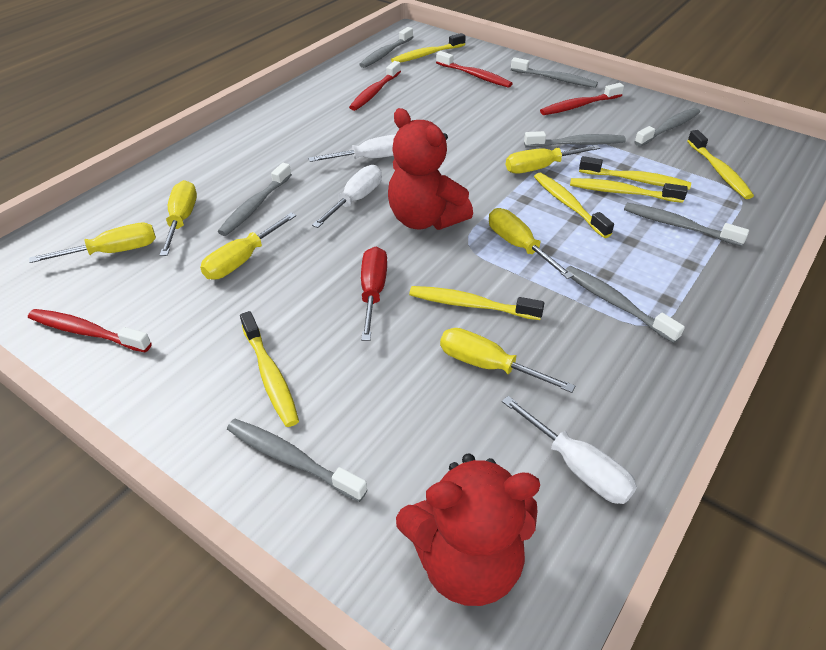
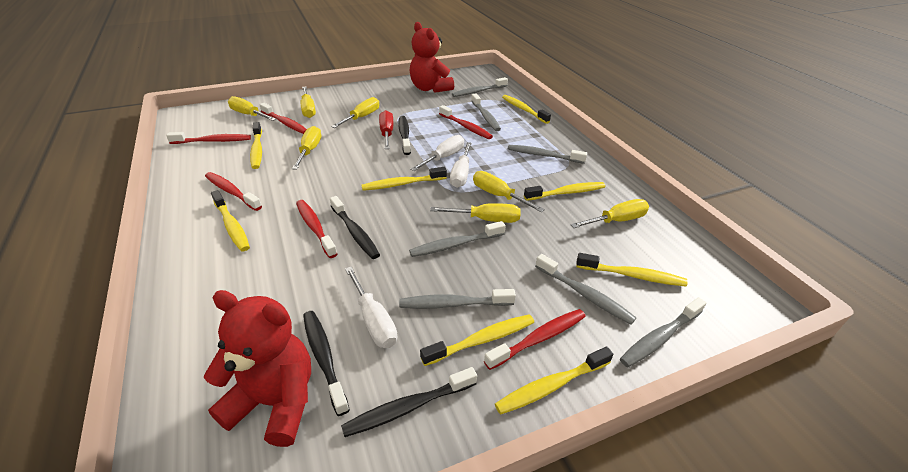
black toothbrush: none = 0 -> [303,311,350,416] [330,196,380,259] [341,367,477,437] [398,116,411,155] = 4
grey toothbrush: [218,163,292,236] [227,419,367,502] [359,27,413,68] [511,57,598,88] [524,131,626,148] [565,266,685,343] [624,203,749,246] [634,108,700,146] = 8 -> [399,289,516,309] [409,221,506,257] [452,77,508,97] [471,93,501,131] [508,145,587,164] [535,254,637,324] [620,297,706,367] = 7
red toothbrush: [28,309,152,352] [349,61,401,111] [436,51,513,88] [540,83,624,115] = 4 -> [166,132,251,144] [205,172,262,211] [259,103,307,134] [296,200,337,258] [439,105,493,139] [484,309,586,370] = 6
yellow screwdriver: [29,223,156,263] [160,180,197,256] [200,213,296,279] [440,328,575,393] [489,208,574,279] [506,145,600,174] = 6 -> [228,96,276,121] [292,126,321,169] [301,86,316,118] [331,97,379,128] [430,203,521,223] [473,171,545,212] [570,199,649,228] = 7
yellow toothbrush: [240,311,299,427] [391,33,466,63] [409,286,544,320] [534,173,614,238] [570,178,688,203] [579,156,691,190] [687,130,754,199] = 7 -> [211,190,250,251] [250,122,262,169] [361,167,447,191] [420,314,534,366] [495,347,613,415] [502,95,551,124] [524,182,605,201] [576,253,688,286] = 8

